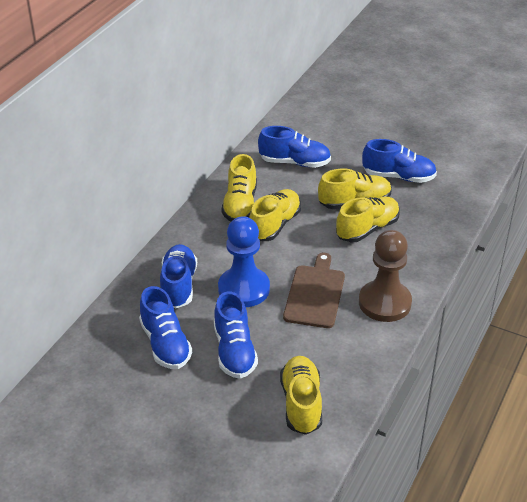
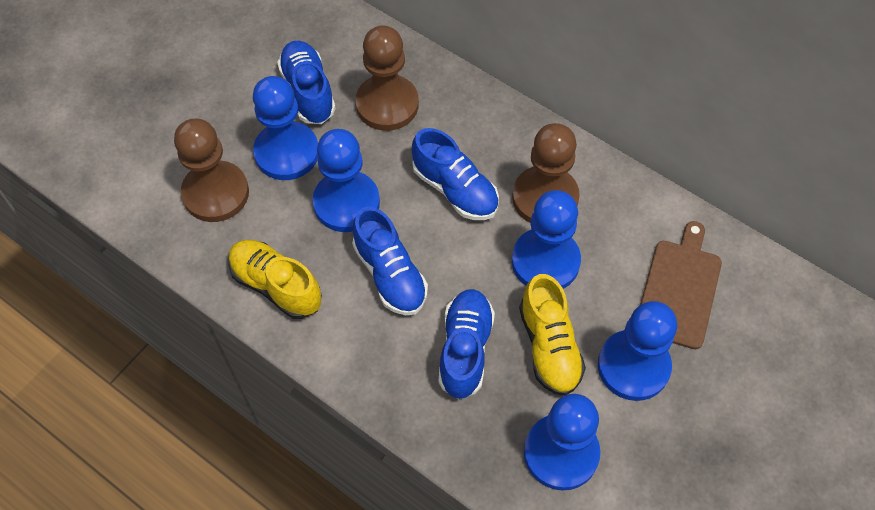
blue pawn: [218,216,270,307] = 1 -> [253,76,318,180] [313,129,380,232] [512,190,581,289] [524,394,600,491] [598,301,677,401] = 5
blue shoe: [139,286,192,369] [160,244,197,308] [214,291,258,379] [258,126,331,168] [362,139,437,183] = 5 -> [277,41,336,124] [352,207,428,315] [412,128,499,220] [439,289,495,399] = 4
brown pawn: [359,230,412,322] = 1 -> [174,119,249,222] [355,25,419,131] [512,123,580,223] = 3
yellow shoe: [221,154,257,221] [249,189,301,241] [280,356,322,435] [318,168,392,209] [336,196,400,242] = 5 -> [228,240,322,319] [519,274,586,396] = 2

